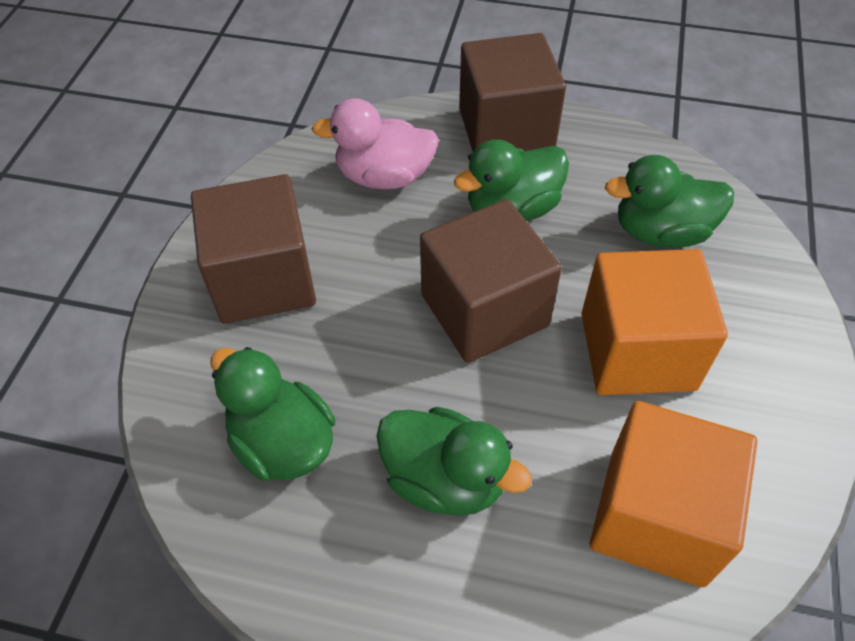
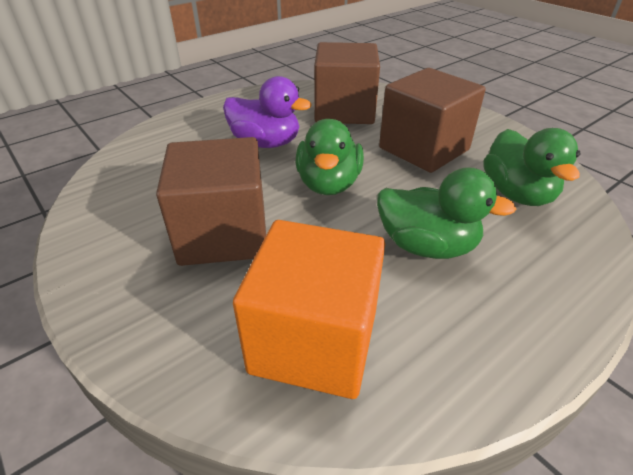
green duck: [210,347,336,481] [376,407,532,516] [454,139,569,221] [605,155,734,247] = 4 -> [295,119,364,195] [377,167,516,259] [484,128,580,206] = 3
orange cube: [581,249,728,395] [590,401,757,587] = 2 -> [233,220,385,399] = 1
pink duck: [311,98,439,190] = 1 -> none = 0
purple duck: none = 0 -> [223,76,312,148] = 1

